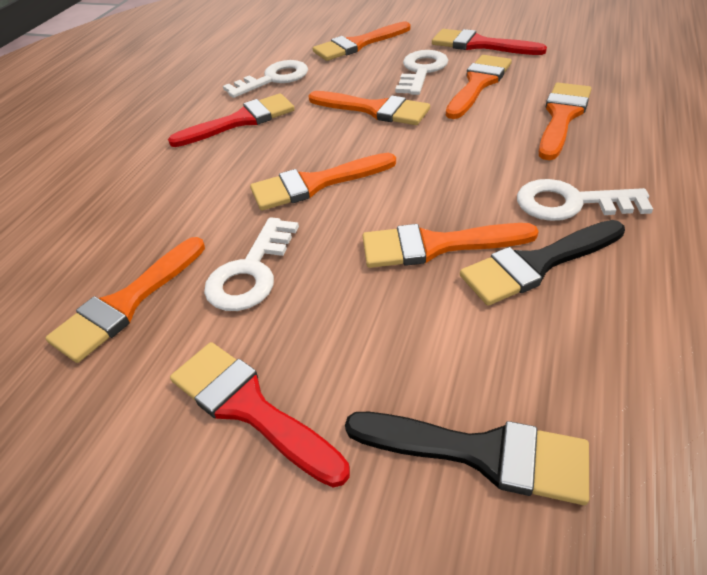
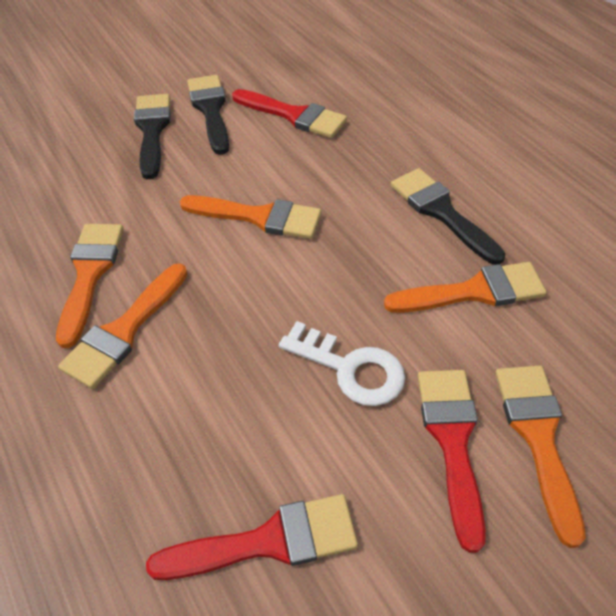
black brush: [345,412,589,505] [460,220,625,306] = 2 -> [134,94,171,179] [187,75,229,155] [391,168,506,265] = 3
orange brush: [45,237,205,363] [250,153,396,210] [308,91,430,125] [313,21,410,61] [363,223,539,268] [446,55,512,119] [539,83,592,160] = 7 -> [56,224,124,348] [58,264,188,389] [180,195,321,239] [384,262,547,313] [495,366,586,548] = 5
white key: [204,217,299,311] [223,60,308,98] [395,50,448,95] [517,179,653,221] = 4 -> [279,321,405,406] = 1

